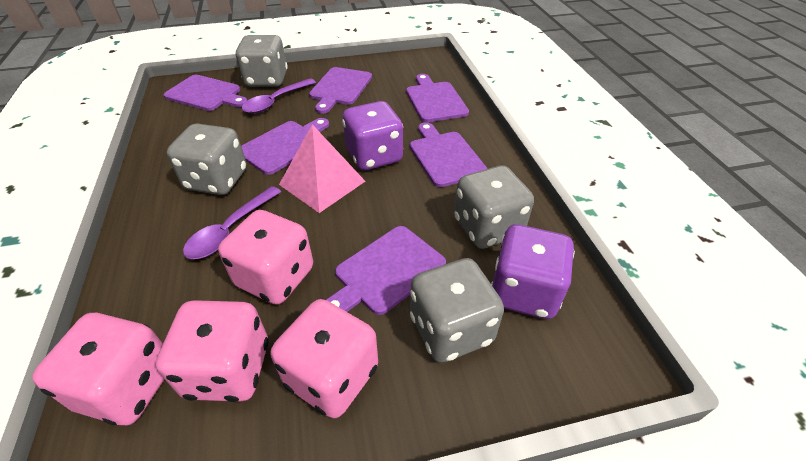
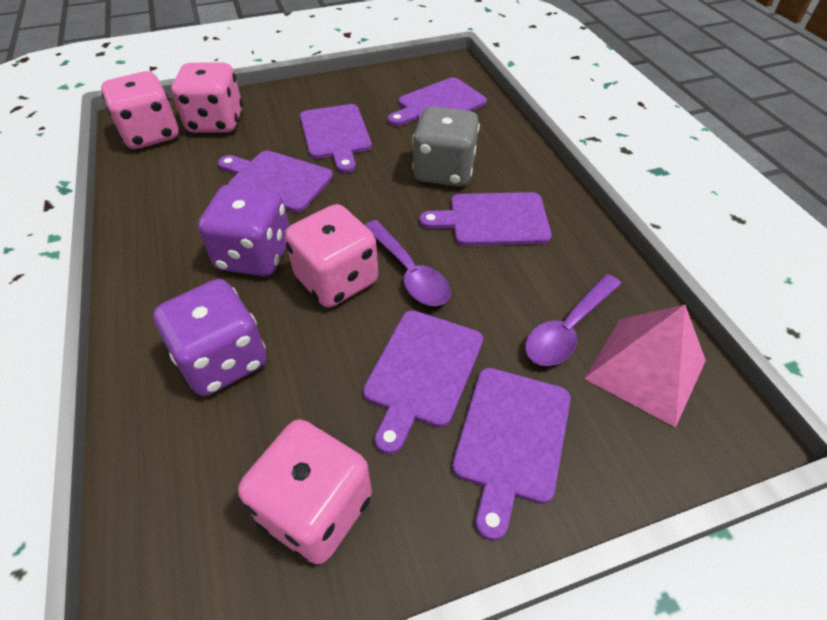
grey dice: [167,123,247,195] [235,35,288,87] [410,258,504,363] [454,165,534,249] = 4 -> [412,106,480,187] = 1

